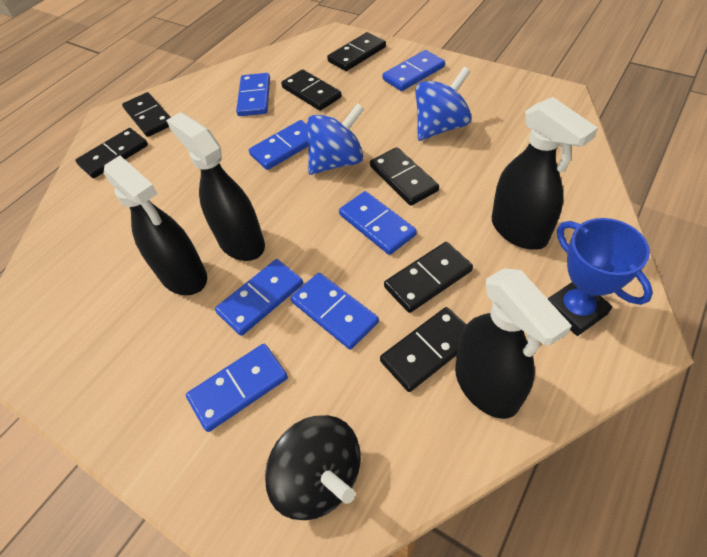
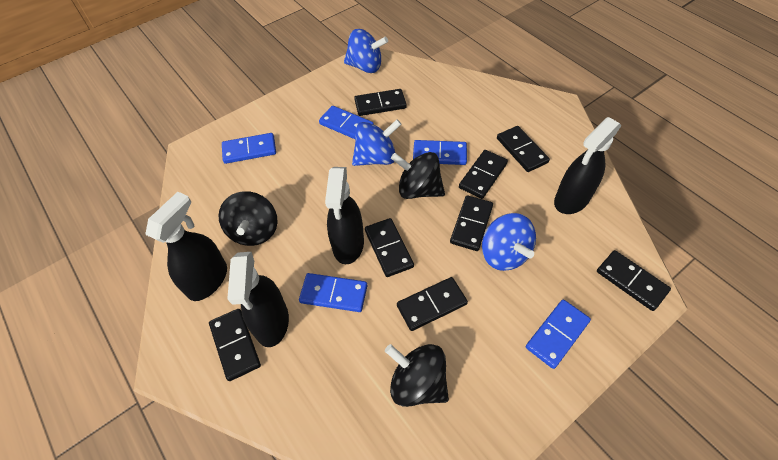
black domino: [75,128,148,178] [122,92,171,137] [281,69,342,111] [327,32,386,71] [370,147,439,206] [380,307,466,392] [384,242,473,313] = 7 -> [209,309,261,381] [354,89,407,116] [365,218,414,277] [397,277,468,331] [450,195,493,251] [459,150,508,199] [497,126,550,172] [597,250,671,311] = 8
black spinning top: [265,415,361,520] = 1 -> [218,191,278,246] [385,344,449,407] [391,152,445,199] = 3
blue domino: [186,344,288,432] [215,259,303,336] [236,73,270,116] [249,120,309,170] [290,273,379,350] [339,191,417,255] [382,50,445,91] = 7 -> [222,133,276,164] [299,273,367,312] [319,106,374,140] [413,140,467,165] [526,299,591,369] = 5
blue spinning top: [307,103,364,175] [415,67,471,141] = 2 -> [344,29,388,73] [352,119,401,166] [482,213,536,271] = 3
blue trophy: [548,218,653,336] = 1 -> none = 0

